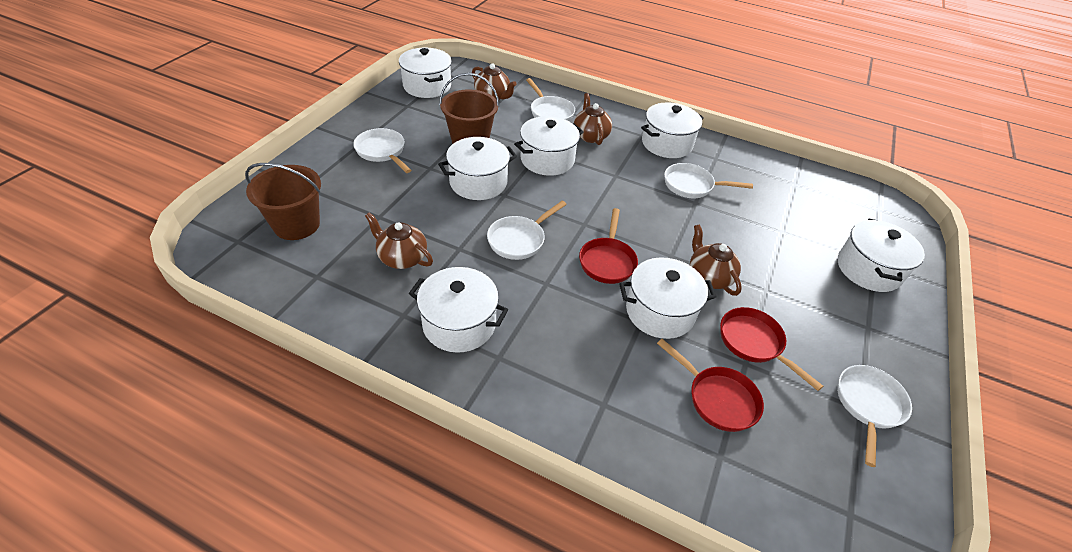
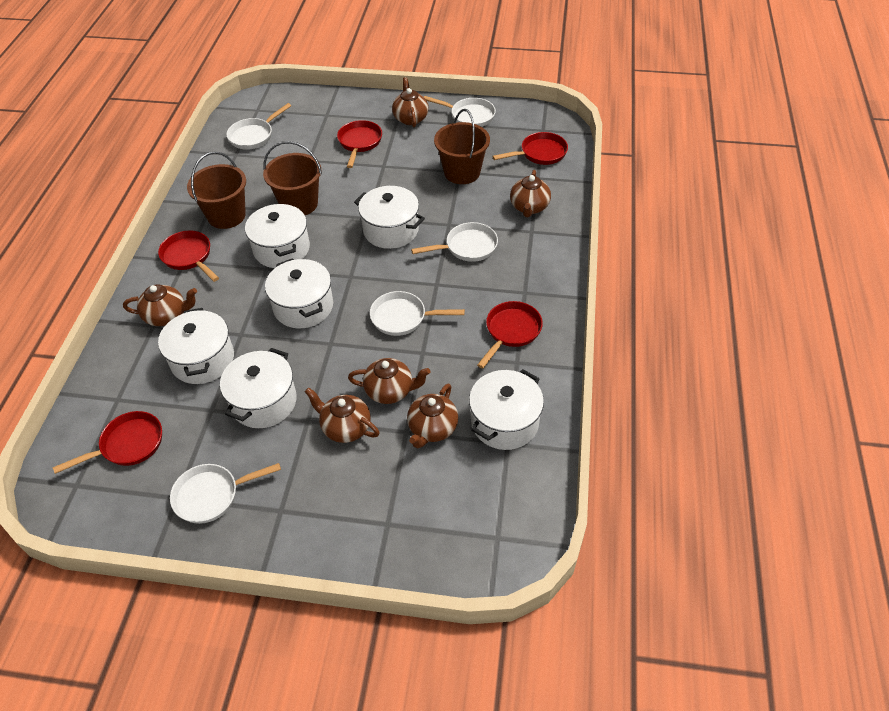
brown bucket: [245,163,321,240] [439,73,499,144] = 2 -> [187,151,246,229] [263,141,322,215] [434,109,490,184] = 3
brown teapot: [365,212,433,269] [472,63,516,100] [574,93,612,145] [690,224,742,296] = 4 -> [123,284,197,326] [305,387,380,443] [348,358,431,404] [392,77,429,127] [407,384,458,448] [510,170,551,217] = 6
red pan: [579,208,638,284] [657,339,764,432] [720,307,823,391] = 3 -> [53,411,162,474] [158,231,219,282] [337,120,382,168] [477,301,543,369] [492,132,568,165] = 5
white pot: [399,48,452,98] [409,267,508,353] [438,137,517,200] [514,116,584,176] [619,257,717,339] [641,103,704,158] [838,219,925,292] = 7 -> [158,308,234,384] [220,348,297,428] [245,203,310,268] [265,258,333,328] [354,186,425,249] [469,369,544,450] = 6

